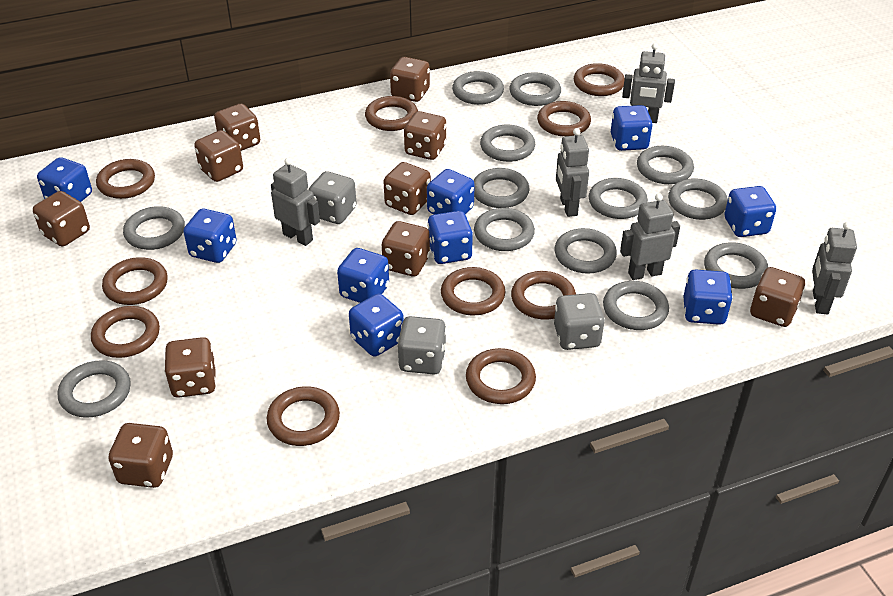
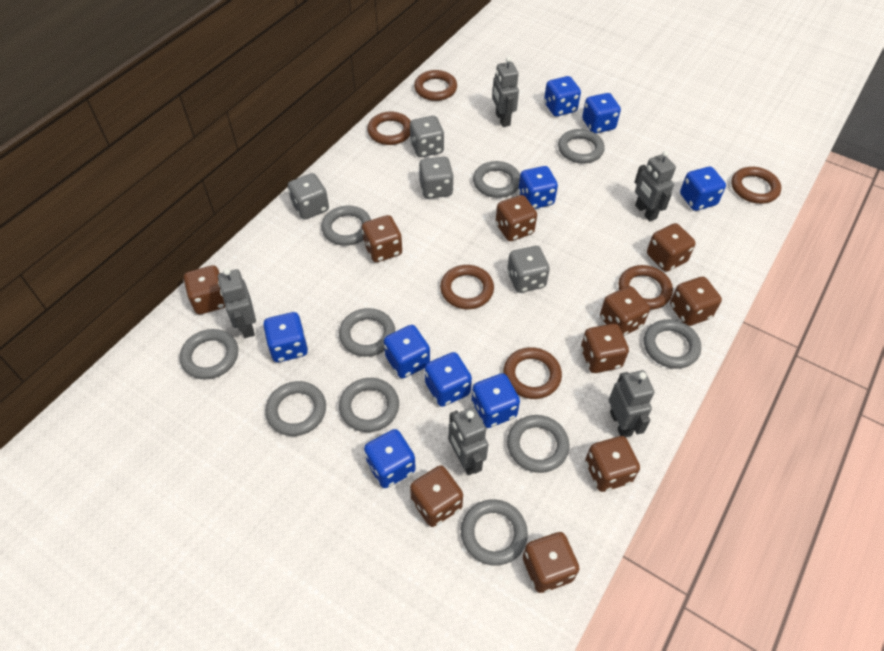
brown ring: [91,306,160,358] [96,159,155,199] [102,257,168,305] [267,386,340,446] [365,96,418,131] [441,267,505,315] [466,348,536,404] [511,271,576,320] [537,101,591,136] [574,63,625,96] = 10 -> [367,112,410,145] [414,70,457,101] [440,265,494,309] [503,347,562,399] [618,265,673,310] [731,167,781,204] = 6
grey dice: [308,171,356,224] [398,316,446,374] [554,293,605,350] = 3 -> [288,173,329,219] [410,116,444,157] [419,157,454,199] [507,246,550,293] = 4
grey ring: [58,360,131,418] [123,206,185,250] [452,71,504,105] [473,168,530,208] [474,208,535,251] [480,125,535,162] [509,72,561,106] [554,228,617,274] [589,178,648,219] [603,281,669,330] [637,146,694,184] [668,178,728,220] [704,242,768,289] = 13 -> [180,329,238,379] [265,381,326,436] [321,206,371,246] [339,308,395,357] [339,378,399,432] [461,499,528,566] [473,161,520,198] [507,415,569,473] [558,129,605,163] [644,319,701,369] = 10

